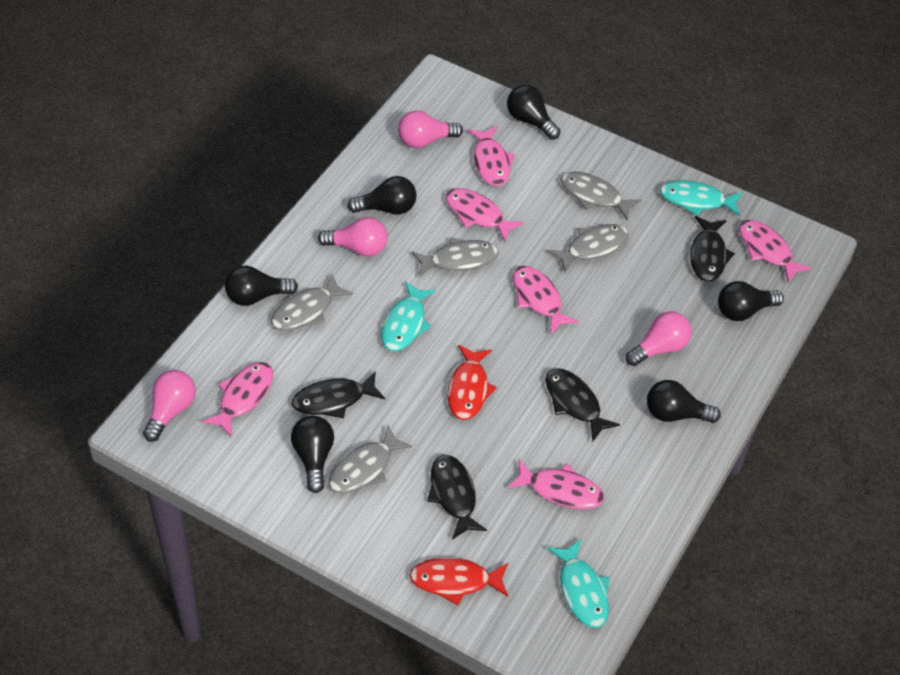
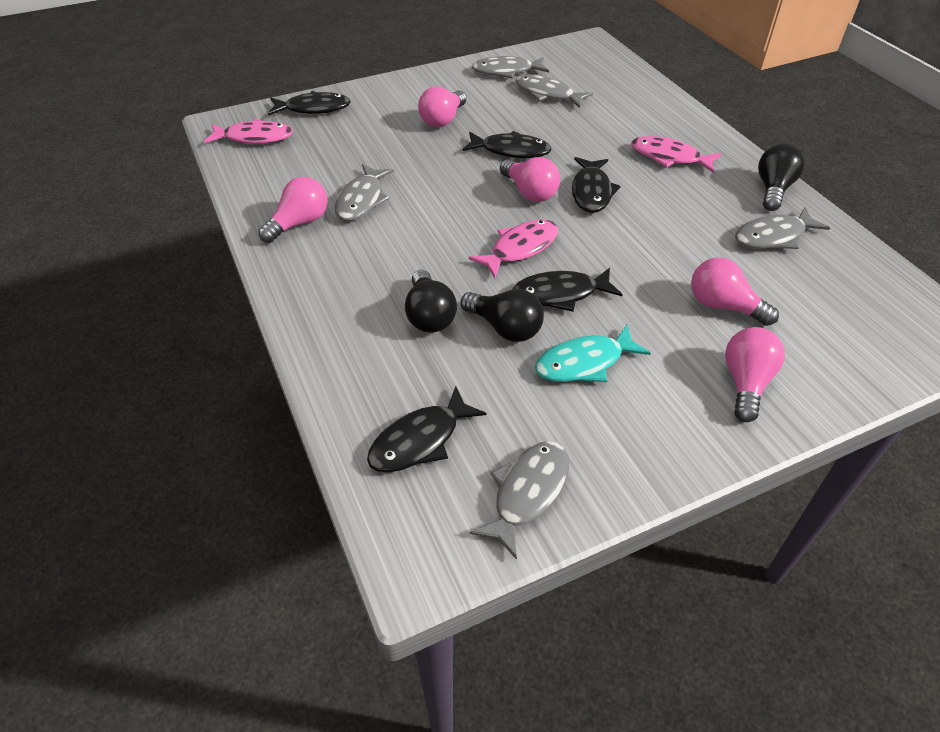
black fish: [292,371,385,418] [427,455,487,539] [545,368,620,442] [690,216,735,282] = 4 -> [268,91,351,115] [367,386,487,472] [462,131,552,158] [512,268,623,312] [572,157,621,213] = 5
black light bulb: [225,266,298,306] [291,416,334,493] [347,176,417,214] [507,85,561,140] [647,380,721,423] [718,281,784,321] = 6 -> [405,270,457,333] [461,289,544,342] [758,143,805,211] = 3
pink fish: [202,362,273,437] [445,188,524,242] [468,126,515,186] [508,459,604,509] [513,266,579,335] [739,220,812,283] = 6 -> [204,119,293,144] [468,220,558,278] [631,136,721,173] = 3
pink light bulb: [143,370,196,442] [318,217,388,257] [398,111,463,148] [626,312,691,366] = 4 -> [258,177,328,243] [418,86,467,127] [500,157,560,202] [691,258,779,326] [725,327,785,422] = 5
red fish: [410,557,508,605] [447,345,497,420] = 2 -> none = 0
turquoise fish: [381,281,436,351] [547,539,610,628] [660,180,743,216] = 3 -> [535,325,651,382] = 1

